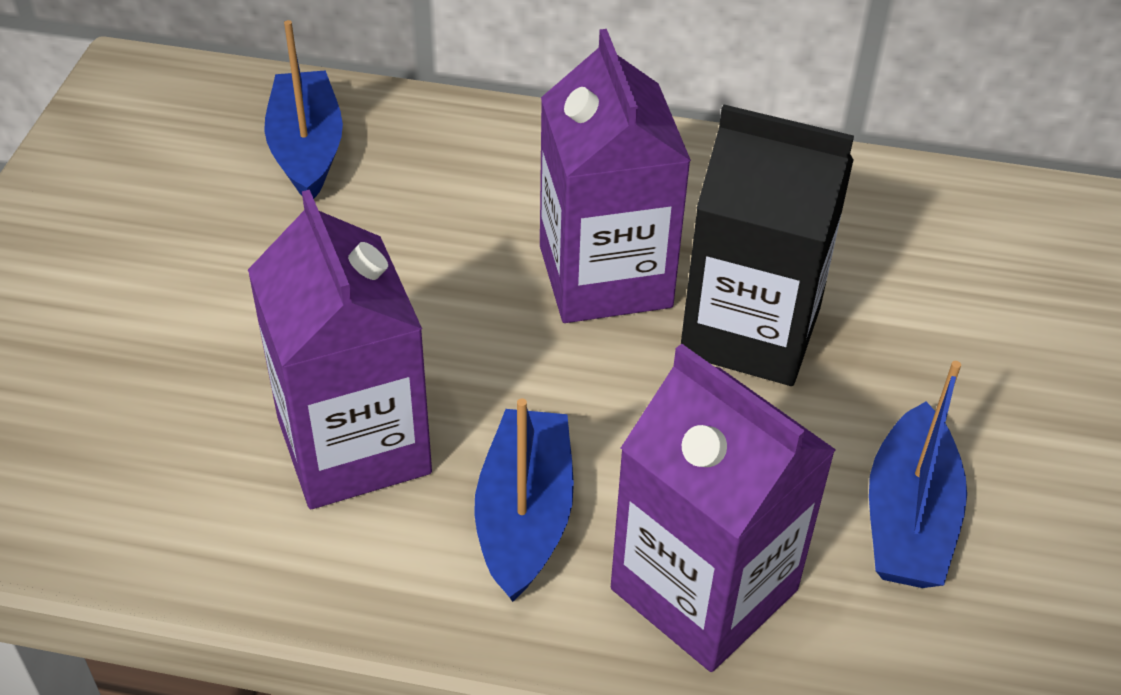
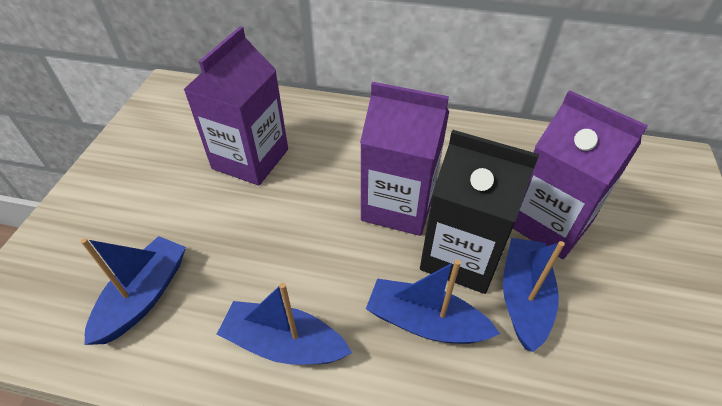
blue boat: [264,20,343,199] [474,398,574,602] [869,361,967,588] = 3 -> [81,236,186,345] [216,283,352,365] [366,259,500,344] [503,238,565,352] = 4

